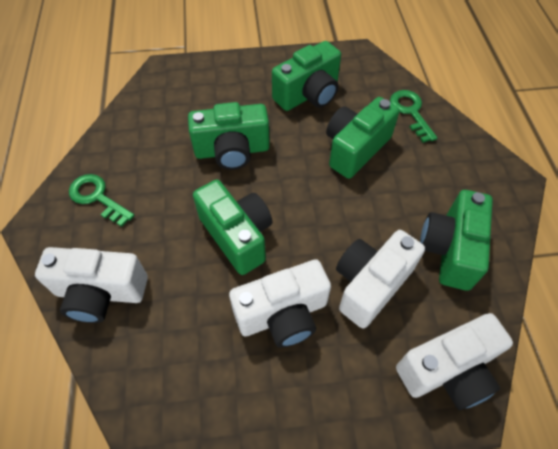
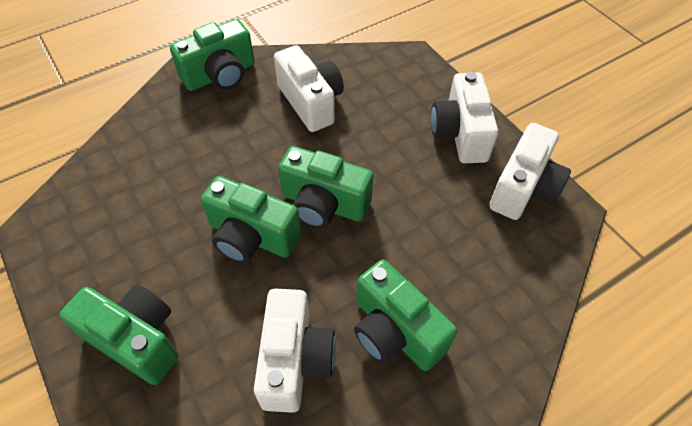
green key: [69,174,135,227] [390,90,437,143] = 2 -> none = 0

